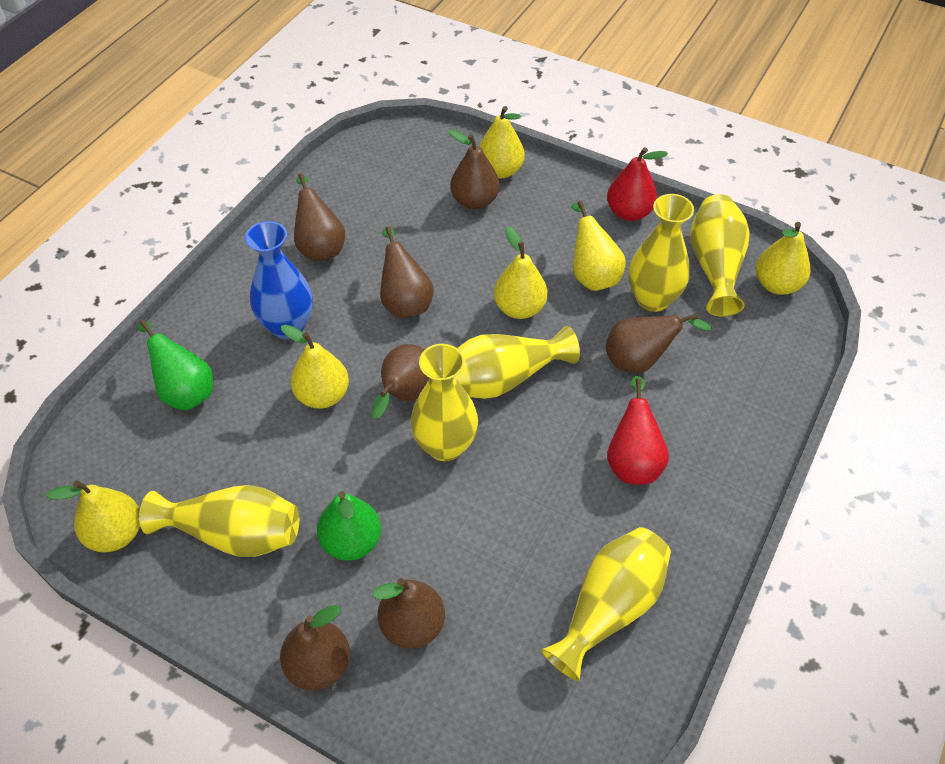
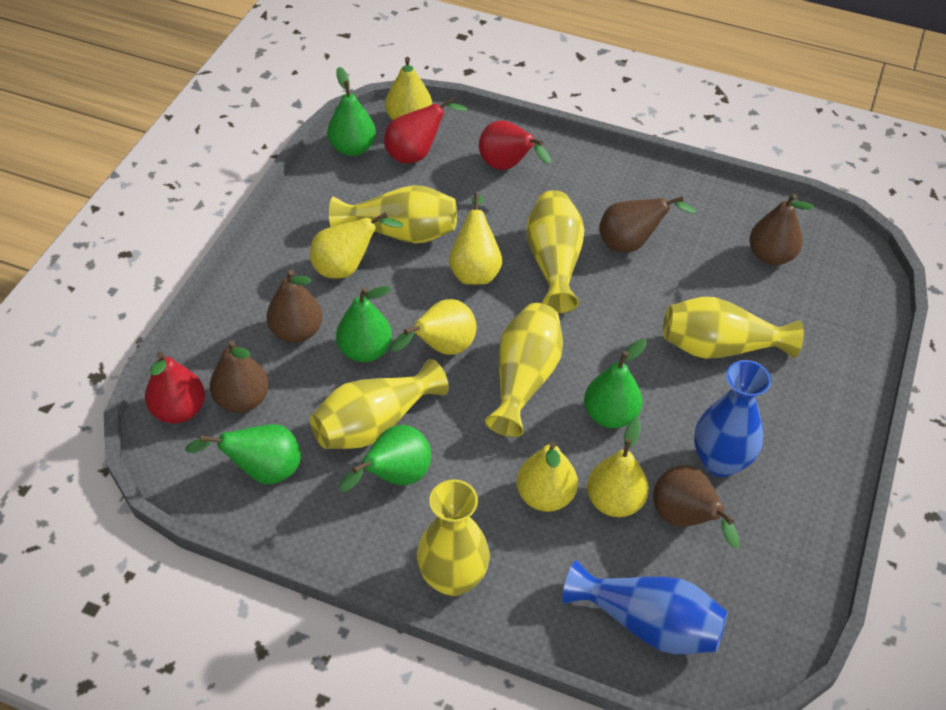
blue vase: [245,221,313,339] = 1 -> [562,560,728,654] [694,360,771,477] = 2
brown pear: [280,605,350,690] [294,173,345,261] [372,344,429,419] [372,578,445,649] [380,226,434,319] [449,130,500,210] [606,313,712,373] = 7 -> [210,340,269,413] [267,270,322,343] [599,196,697,252] [653,465,740,549] [749,194,814,265] = 5
green pear: [137,320,213,410] [317,491,381,561] = 2 -> [185,424,301,485] [327,67,376,156] [336,286,392,362] [339,425,431,492] [584,339,647,428] = 5
red pear: [607,147,668,221] [607,376,669,484] = 2 -> [145,352,205,424] [384,97,468,163] [479,120,551,170] = 3

